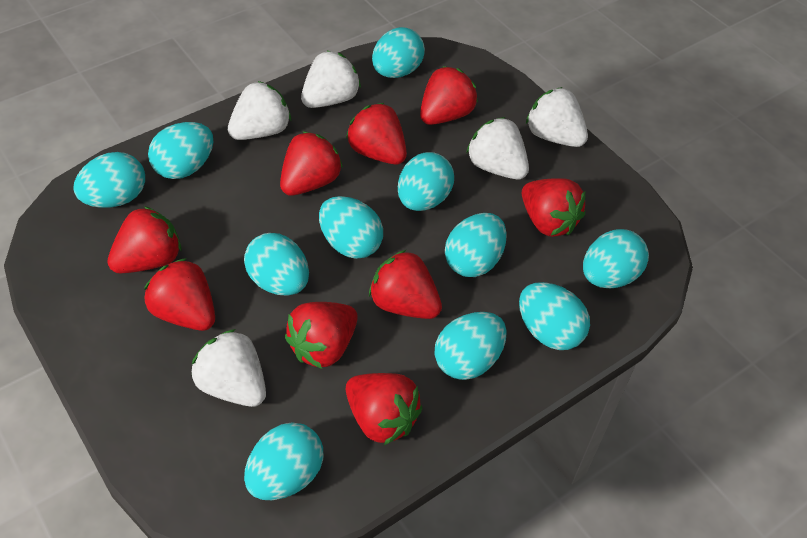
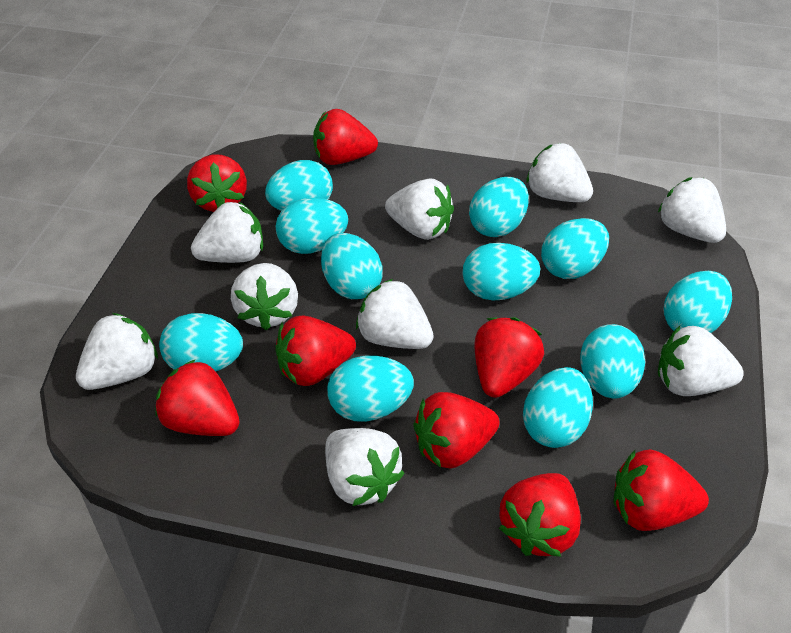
red strawberry: [107,206,182,273] [144,258,215,331] [280,131,343,196] [285,302,358,369] [346,103,407,164] [346,373,422,445] [369,249,442,319] [420,66,478,125] [522,178,585,237] = 9 -> [156,359,240,436] [187,155,247,212] [275,315,356,386] [313,109,378,165] [413,392,500,469] [474,317,544,398] [499,473,581,557] [614,449,709,531] = 8
white strawberry: [191,329,266,407] [228,81,291,140] [301,51,361,108] [466,117,529,179] [526,87,588,147] = 5 -> [76,313,158,390] [191,202,263,263] [231,263,298,330] [325,428,405,506] [356,279,434,349] [385,178,454,240] [526,143,593,202] [658,177,726,243] [658,326,744,396] = 9

